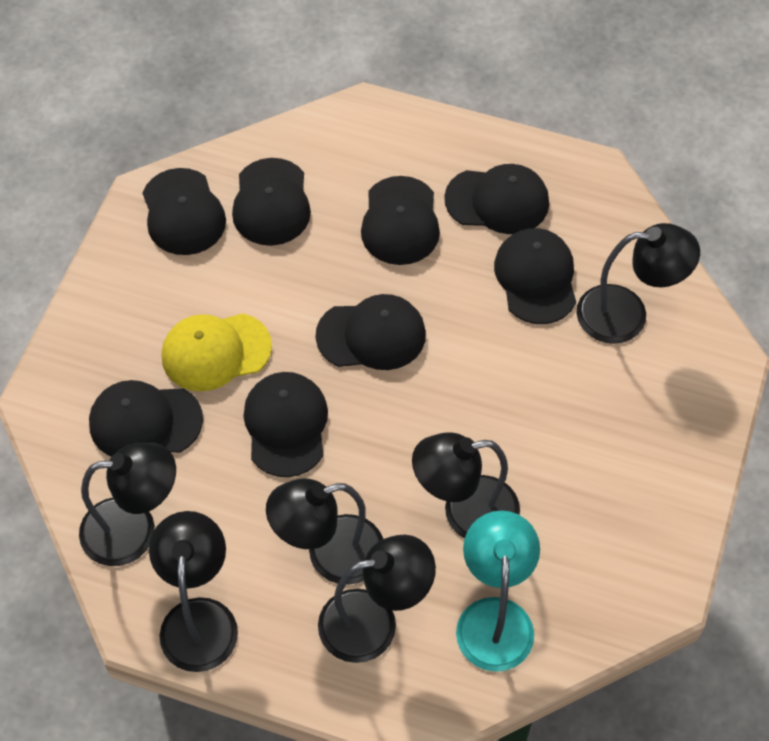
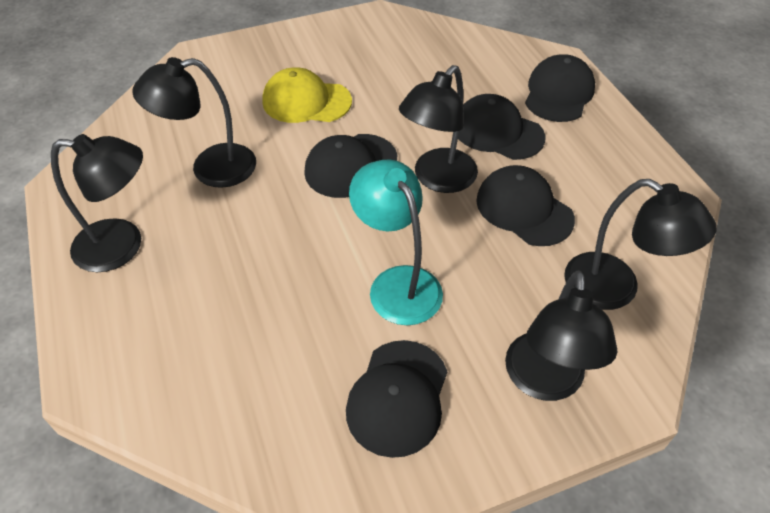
black cap: [89,380,203,457] [143,168,226,255] [232,158,311,246] [244,372,328,477] [315,294,426,370] [361,176,440,265] [444,164,549,234] [494,228,576,324] = 8 -> [304,134,397,198] [346,340,447,458] [458,94,545,160] [476,165,575,246] [525,54,595,122] = 5
black lamp: [79,443,176,566] [149,511,238,672] [266,479,383,585] [318,535,436,663] [412,432,520,539] [576,223,700,344] = 6 -> [51,134,143,272] [132,57,256,188] [399,65,478,193] [505,270,618,401] [564,179,716,310] = 5

